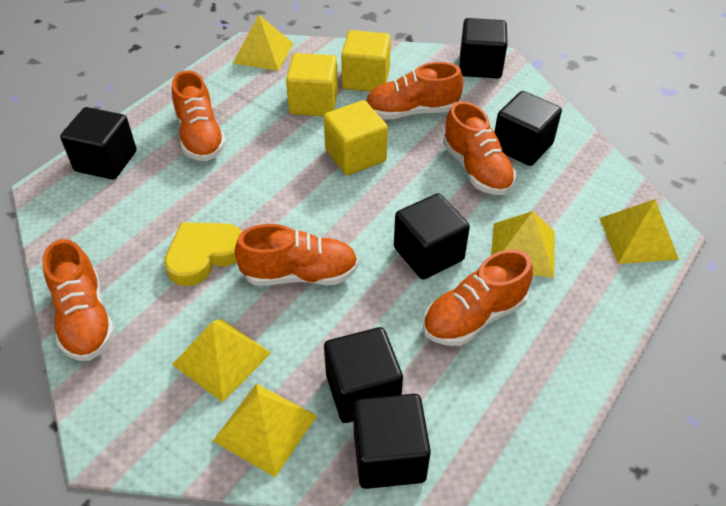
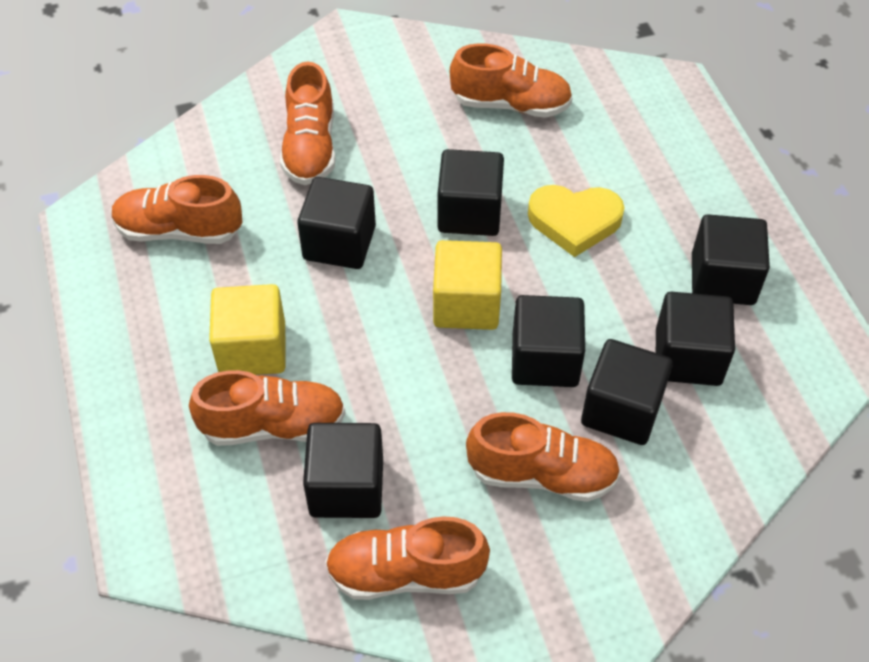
black cube: [60,107,137,180] [324,327,403,423] [353,394,431,489] [394,193,470,279] [460,18,507,79] [495,91,562,166] = 6 -> [297,177,376,269] [303,423,383,518] [437,149,504,236] [512,295,585,387] [581,339,673,445] [656,292,735,386] [692,214,770,305] = 7
yellow cube: [286,53,338,116] [324,100,388,175] [341,30,391,92] = 3 -> [209,284,286,375] [433,240,502,330] = 2
yellow pyramid: [172,319,271,402] [213,384,317,477] [233,15,294,71] [491,211,555,278] [599,199,679,264] = 5 -> none = 0

